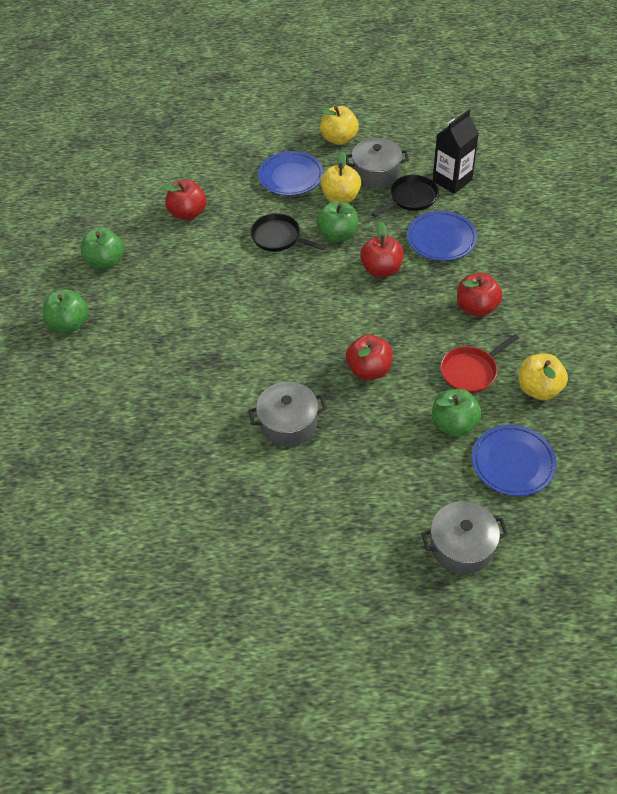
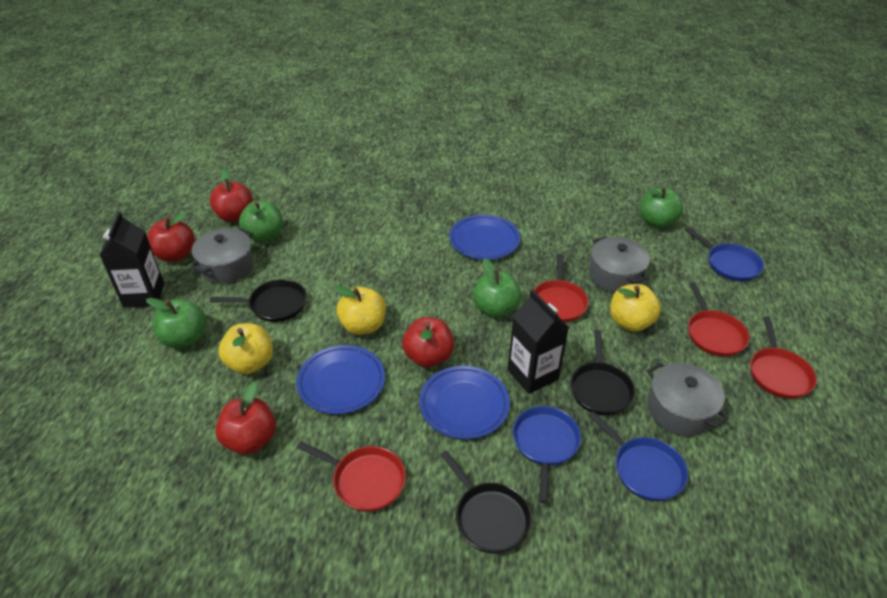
black carton: [433,109,479,194] = 1 -> [99,212,164,307] [507,289,569,394] = 2
black pan: [250,213,326,252] [372,175,439,217] = 2 -> [210,279,307,322] [441,450,532,554] [570,330,635,416] = 3
blue pan: none = 0 -> [513,406,581,504] [588,411,688,501] [684,227,764,282] = 3
red pan: [440,334,519,393] = 1 -> [297,441,406,512] [534,254,589,323] [688,282,750,357] [750,316,817,399] = 4

